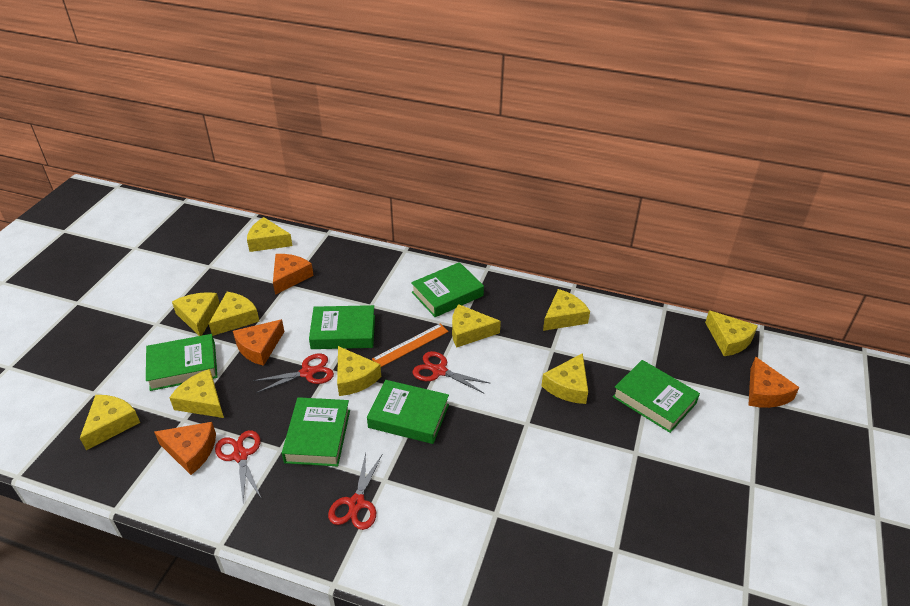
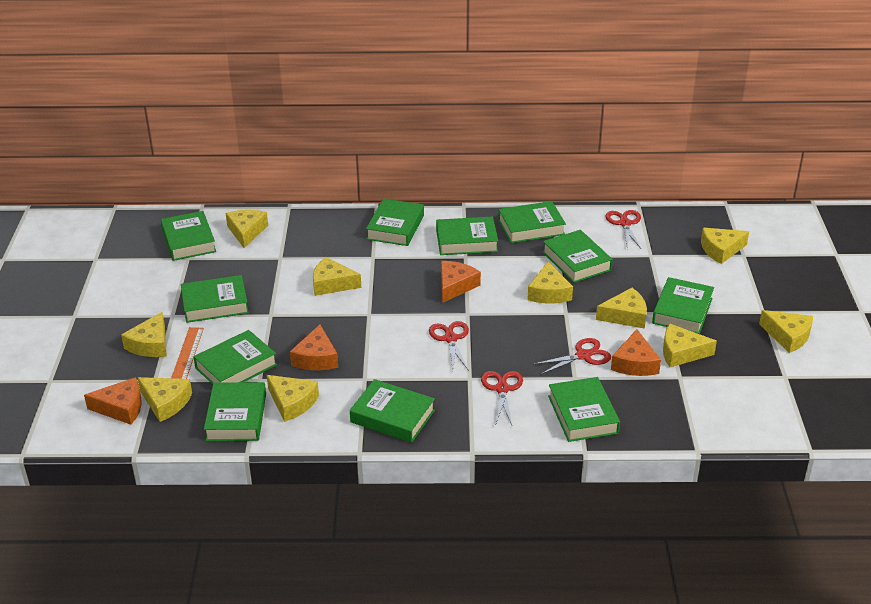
green book: [146,334,217,391] [282,397,350,466] [309,305,375,349] [367,380,449,444] [411,262,484,317] [612,360,700,433] = 6 -> [161,211,216,261] [181,275,249,323] [193,330,277,384] [204,382,266,441] [350,379,435,443] [366,199,424,246] [436,217,498,255] [498,201,566,243] [543,230,613,283] [548,377,620,442] [652,277,714,334] = 11

